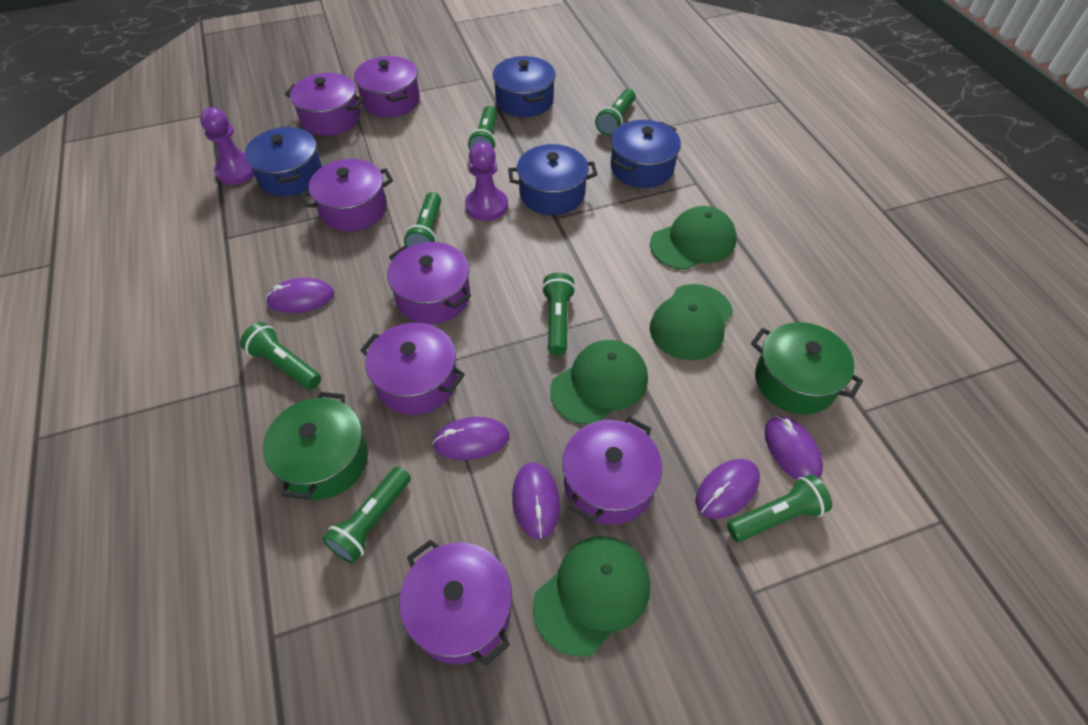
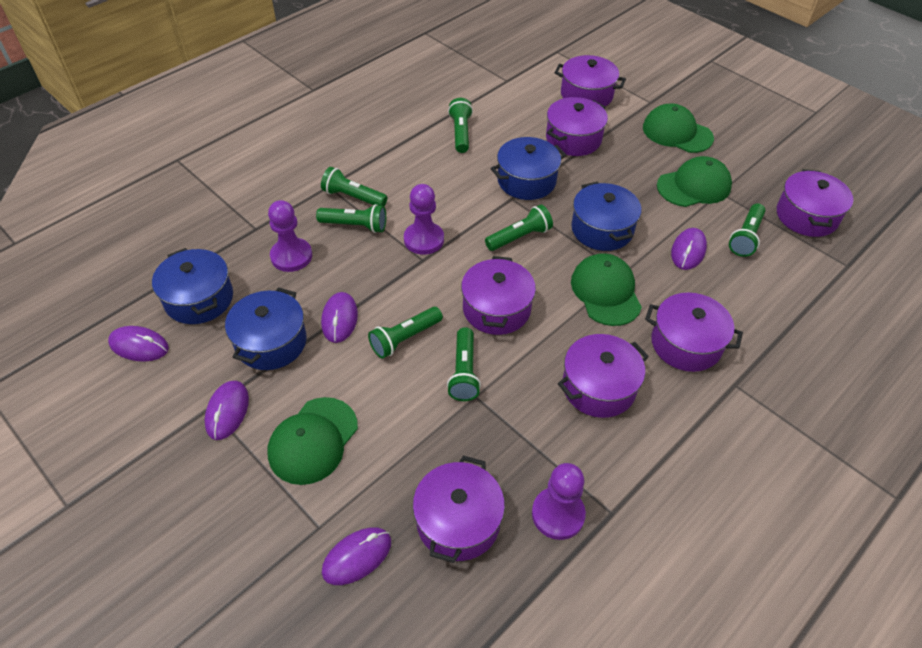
green pot: [263,392,368,500] [751,322,863,414] = 2 -> none = 0
purple pawn: [200,107,255,185] [465,142,508,221] = 2 -> [268,200,312,272] [404,184,444,255] [532,463,586,540] = 3

